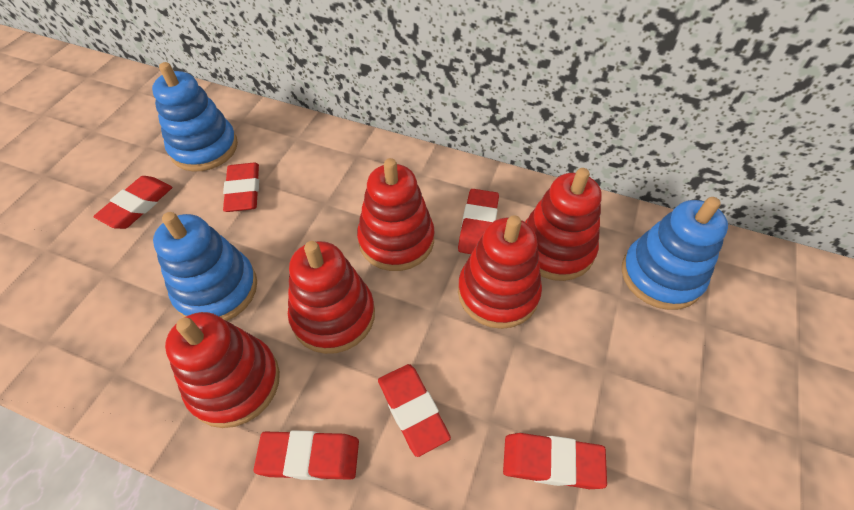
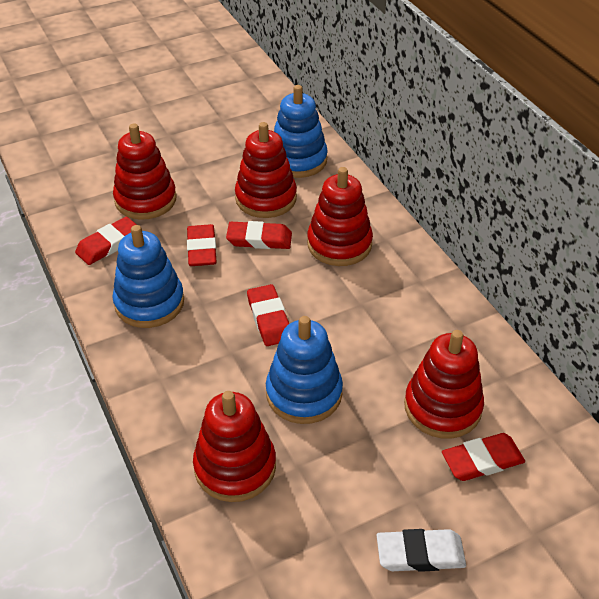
red eraser: [93,176,173,229] [223,163,259,212] [254,430,359,480] [378,364,451,457] [458,189,499,254] [503,433,607,489] = 6 -> [75,217,137,265] [187,224,217,266] [226,221,292,249] [247,284,289,346] [442,433,525,481] = 5
white eraser: none = 0 -> [376,529,466,572] = 1

